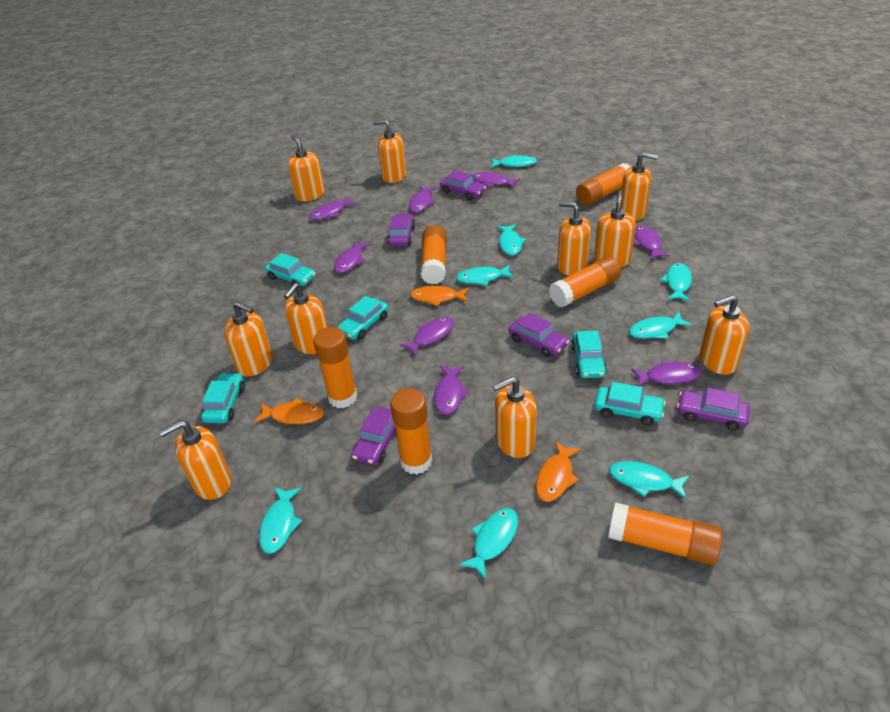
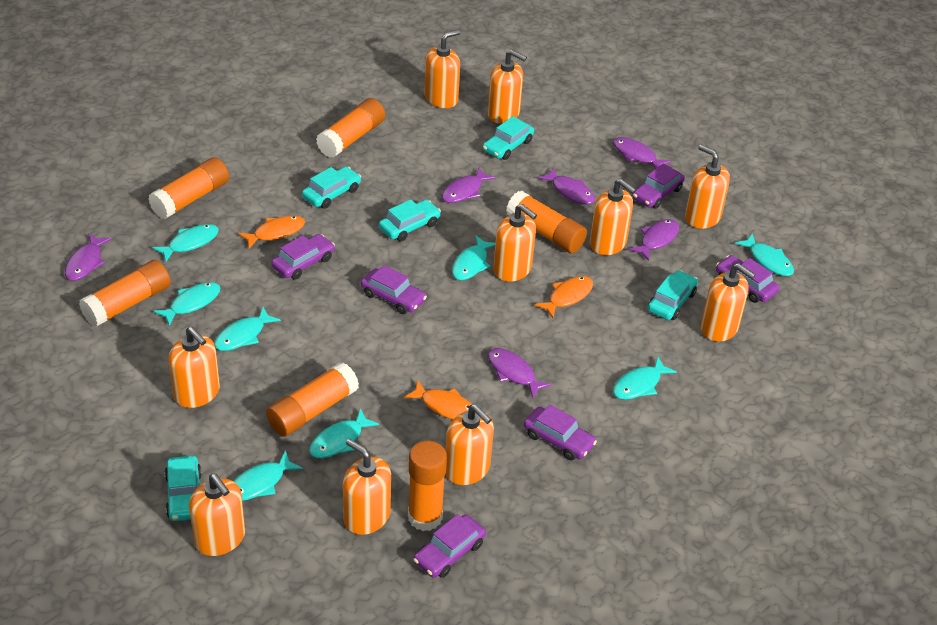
purple car: [351,407,396,465] [387,214,415,246] [440,170,486,200] [509,313,569,357] [677,388,750,431] = 5 -> [271,234,335,280] [361,265,427,314] [413,514,486,578] [524,404,597,460] [633,163,685,209] [716,255,780,303] = 6
purple fish: [309,197,356,220] [334,241,371,273] [399,317,454,356] [409,186,436,213] [434,366,469,415] [472,172,520,188] [631,360,702,386] [634,226,670,259] = 8 -> [65,233,112,281] [442,167,496,203] [488,348,552,399] [538,167,595,204] [613,137,671,169] [628,219,679,261] = 6

